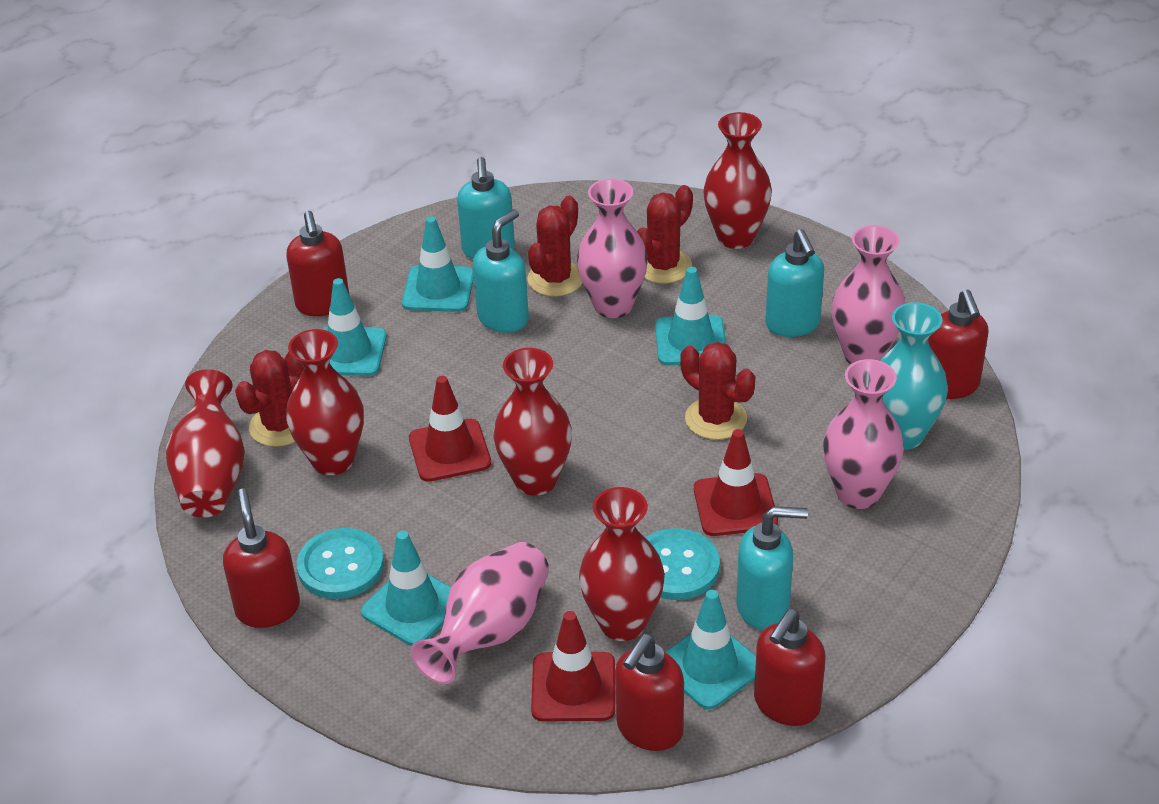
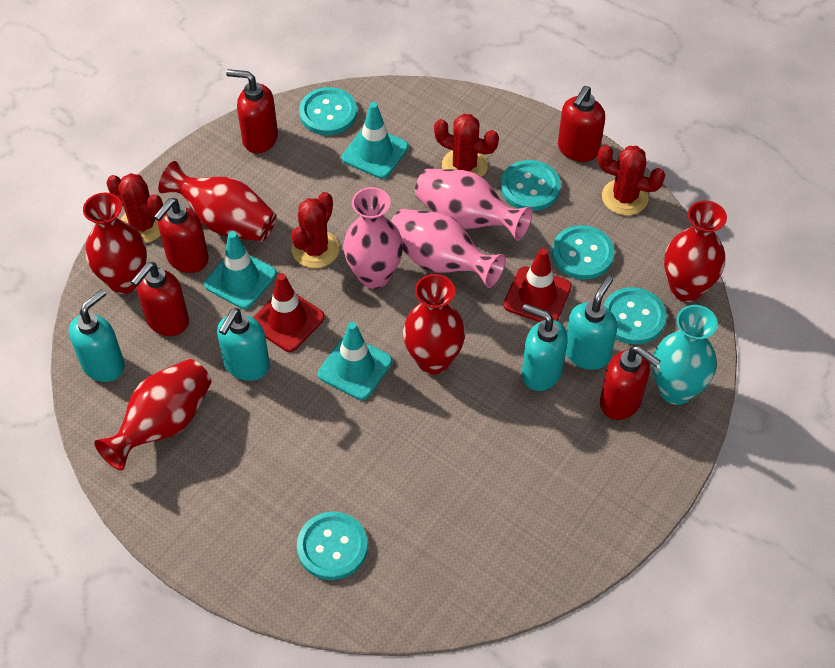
pink vase: [411,542,549,684] [577,179,648,318] [823,359,904,509] [832,225,905,364] = 4 -> [343,187,403,289] [391,209,506,288] [415,169,533,241] = 3
red traffic cone: [409,376,491,482] [531,611,615,722] [694,429,778,536] = 3 -> [253,273,325,352] [503,248,572,322] = 2
turquoise button: [297,528,384,599] [645,528,720,600] = 2 -> [297,512,368,580] [299,87,357,135] [500,160,561,211] [552,225,614,280] [604,287,667,344] = 5
turquoise traffic cone: [322,278,387,376] [361,531,451,646] [402,216,474,312] [655,267,726,365] [665,590,756,710] = 5 -> [204,231,277,309] [318,322,392,400] [342,102,409,179] = 3

